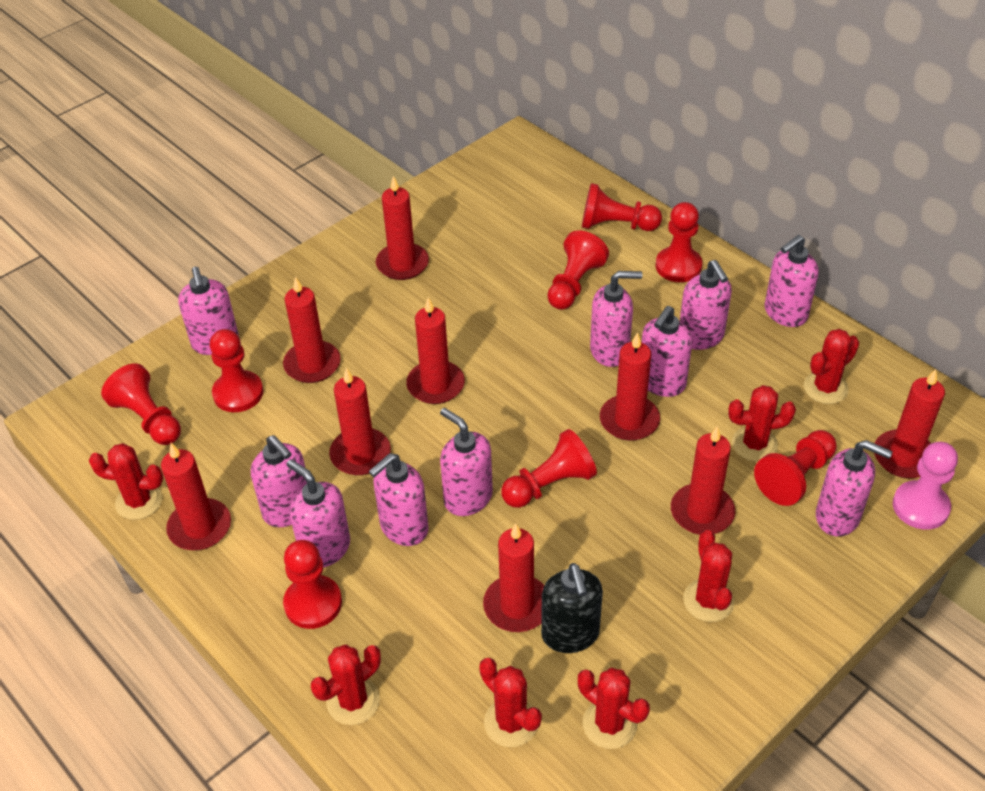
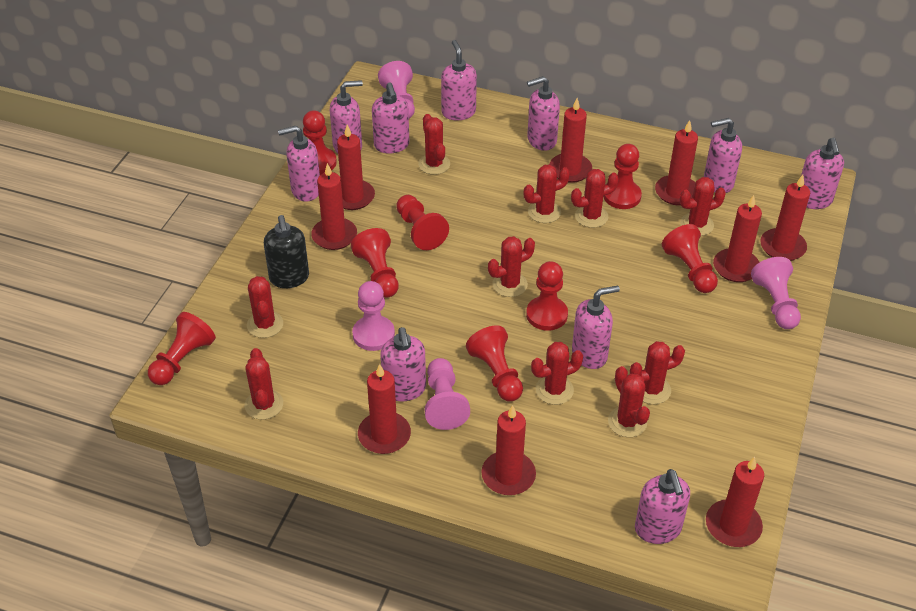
pink pawn: [893,442,958,530] = 1 -> [352,281,395,351] [378,61,415,118] [425,358,470,430] [751,257,801,329] = 4
red cactus: [89,443,163,520] [311,644,381,725] [479,658,542,747] [578,668,650,749] [683,530,734,622] [728,385,796,462] [804,329,859,404] = 7 -> [245,348,283,420] [247,276,283,338] [418,114,450,175] [488,236,535,297] [524,165,570,223] [531,342,583,405] [571,169,619,228] [608,366,650,437] [630,341,685,404] [680,177,726,236] = 10

